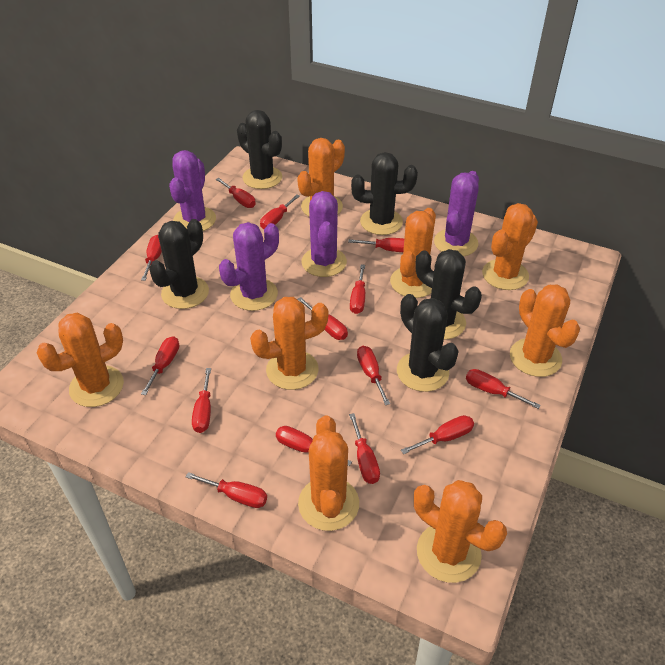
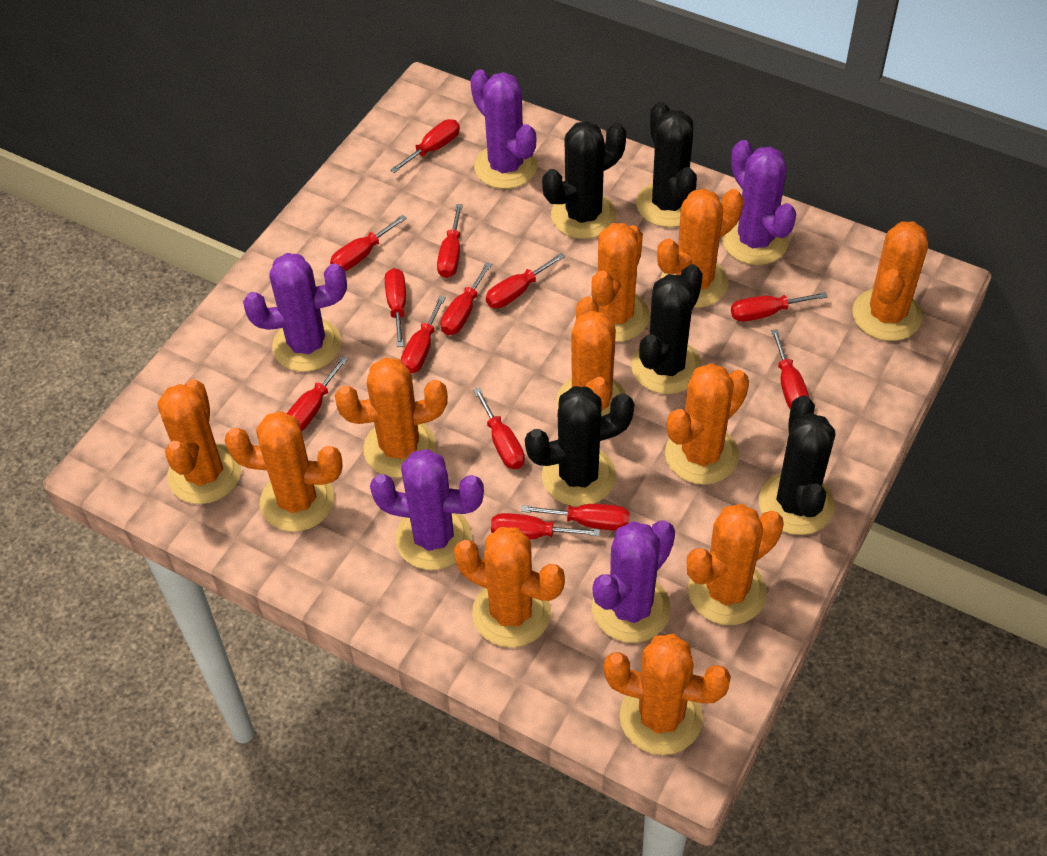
orange cactus: [37,313,124,407] [250,297,329,390] [297,138,345,217] [298,415,359,531] [390,208,436,298] [414,480,507,583] [482,203,538,290] [510,284,580,377] = 8 -> [158,380,241,504] [224,411,343,532] [334,358,448,478] [454,527,565,647] [556,296,626,416] [591,223,650,342] [603,634,731,755] [657,189,743,308] [665,363,749,485] [687,504,784,625] [852,221,928,341] = 11
purple cactus: [169,150,216,231] [219,222,279,311] [301,191,347,277] [434,171,479,256] = 4 -> [243,253,347,372] [370,449,484,570] [470,69,537,189] [592,521,675,643] [722,140,796,265] = 5
red screwdriver: [141,235,162,281] [141,336,179,395] [186,472,267,508] [192,368,211,433] [216,178,256,208] [260,194,300,229] [276,426,352,466] [297,297,348,340] [348,238,404,252] [349,413,380,484] [350,264,365,314] [357,346,390,405] [401,415,474,454] [466,369,541,409] = 14 -> [287,356,348,432] [330,215,407,271] [385,268,406,347] [390,119,460,173] [401,296,446,374] [437,204,463,278] [441,262,492,335] [473,387,525,469] [486,253,565,309] [491,513,600,539] [521,504,630,531] [731,292,828,322] [771,329,809,409] = 13

